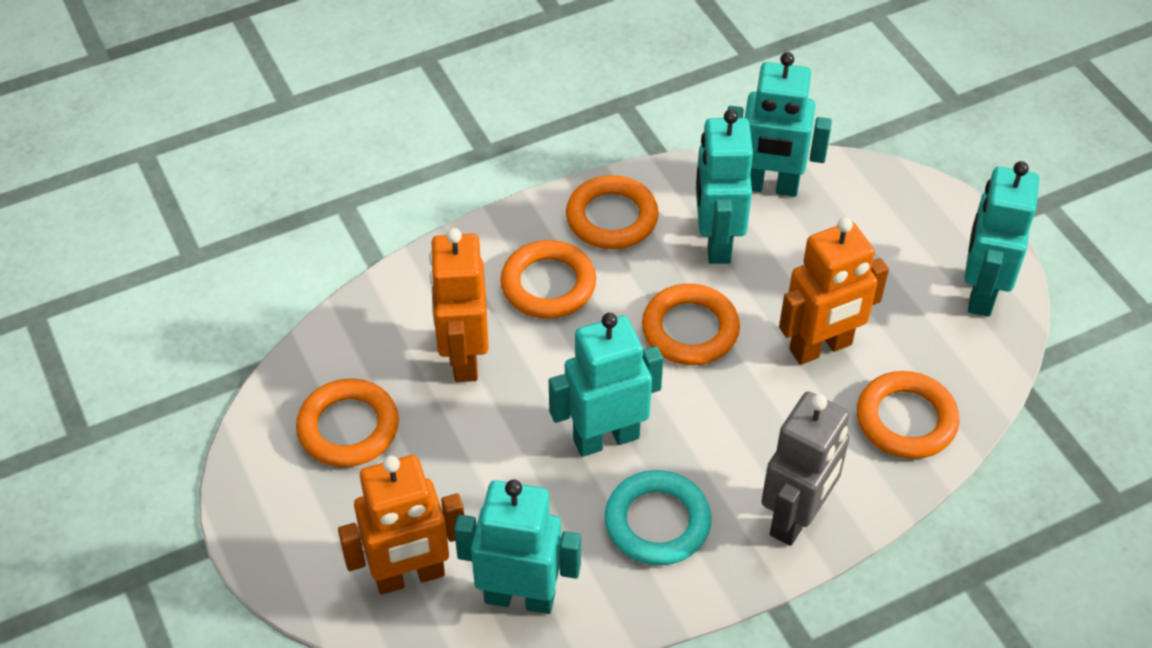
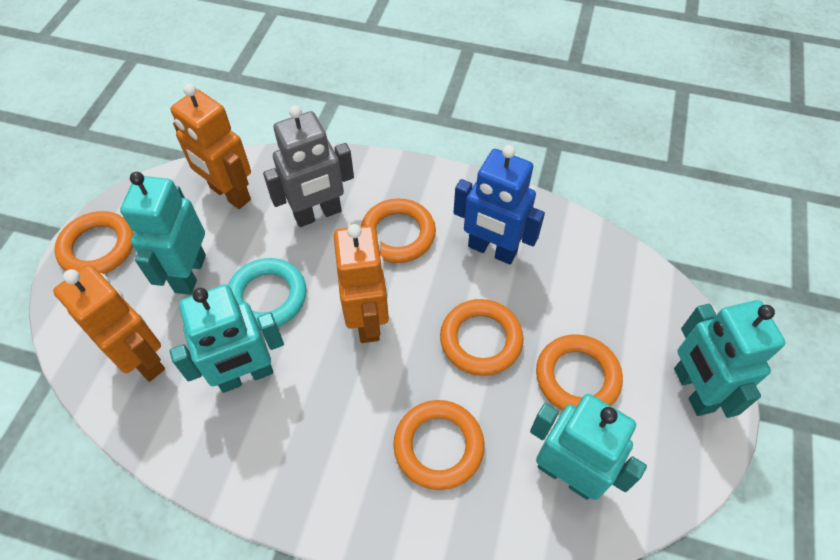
blue robot: none = 0 -> [453,145,545,264] = 1
turquoise robot: [454,480,581,614] [549,313,663,457] [696,109,753,264] [728,52,832,197] [964,161,1039,317] = 5 -> [120,172,206,295] [170,284,284,393] [530,394,647,500] [674,300,786,418] = 4

